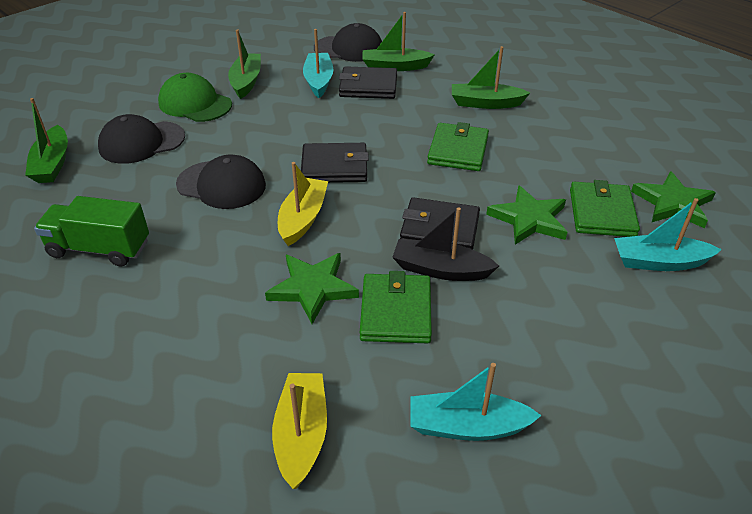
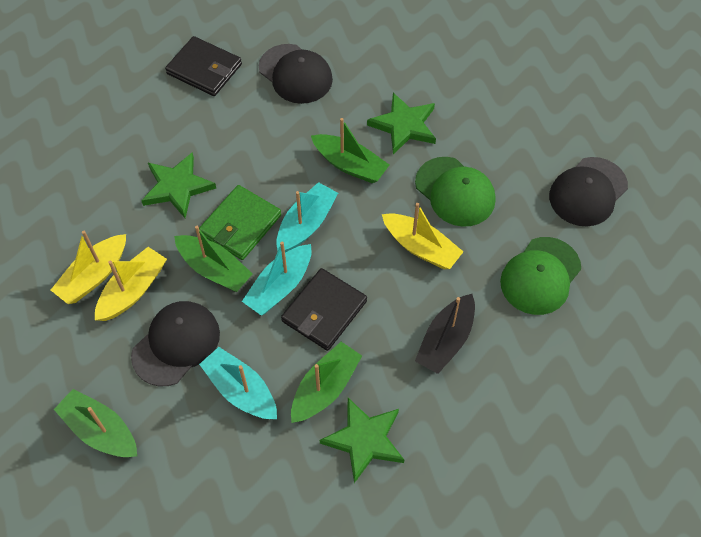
black wallet: [301,143,369,183] [339,66,397,99] [400,197,480,250] = 3 -> [165,36,242,96] [281,268,367,351] = 2
green cap: [158,73,232,122] = 1 -> [415,157,496,227] [500,237,581,315] = 2
green truck: [34,196,149,266] = 1 -> none = 0
green wallet: [360,271,432,343] [427,122,489,171] [570,180,640,237] = 3 -> [199,185,281,260] = 1
yellow boat: [272,373,327,489] [278,162,328,246] = 2 -> [51,231,126,304] [95,247,167,321] [382,203,464,269] = 3

